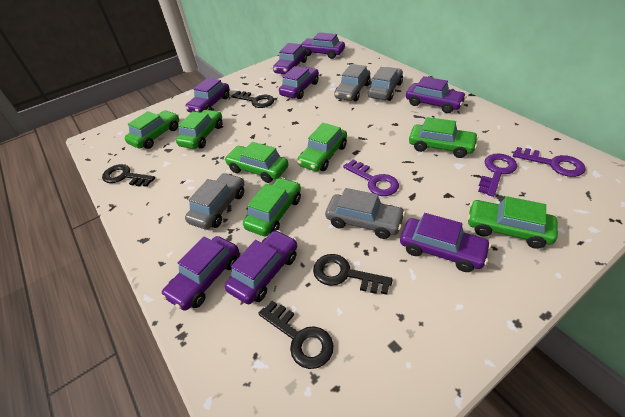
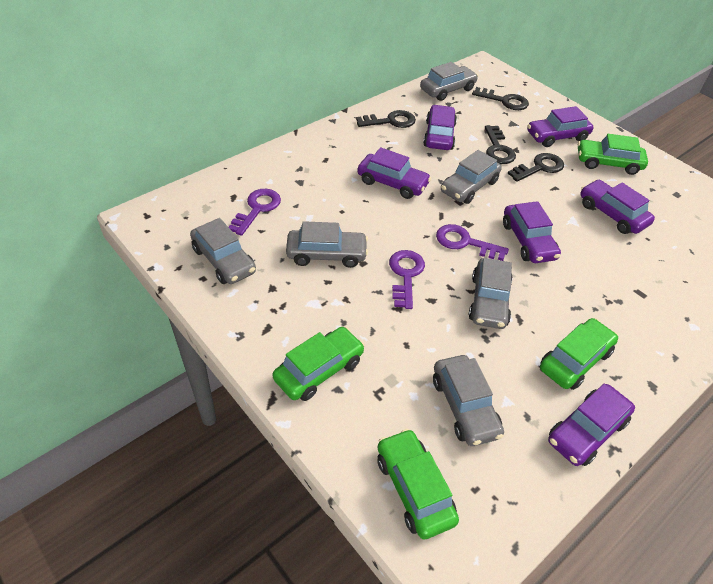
green car: [124,110,179,149] [176,110,223,149] [224,142,288,183] [243,177,301,236] [297,123,347,171] [409,117,479,158] [467,196,558,249] = 7 -> [273,327,365,401] [377,429,459,540] [540,318,618,390] [578,134,648,175] = 4
grey car: [185,173,244,230] [325,188,405,239] [334,64,371,101] [368,67,403,101] = 4 -> [190,218,256,284] [286,221,368,268] [420,62,478,101] [433,355,504,446] [441,150,502,204] [469,258,513,329] = 6
purple car: [161,236,239,311] [185,78,230,113] [225,230,297,304] [273,43,307,74] [279,66,319,99] [301,32,345,59] [400,213,491,272] [406,76,467,113] = 8 -> [357,147,431,199] [423,105,457,150] [503,201,561,263] [527,106,593,147] [548,384,635,466] [580,179,655,234] = 6

